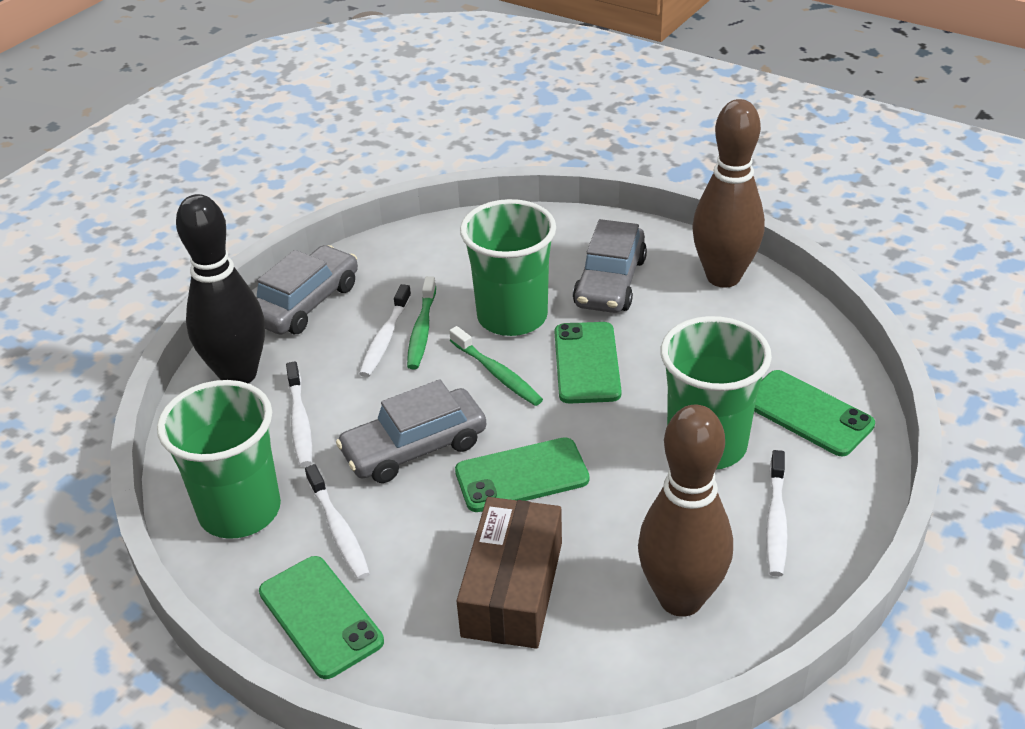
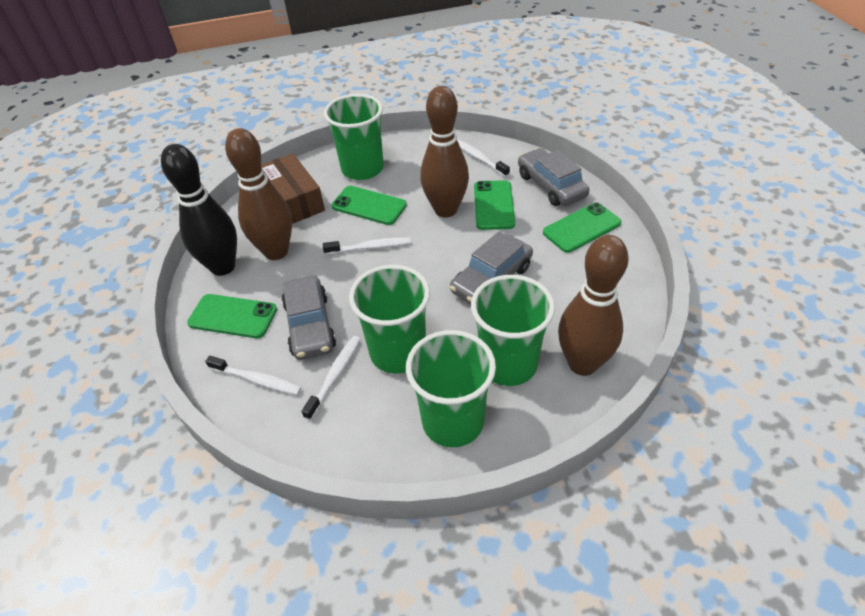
brown bowling pin: [638,405,733,617] [692,99,765,288] = 2 -> [225,128,292,260] [420,86,469,218] [558,235,629,376] = 3
green cup: [157,380,281,539] [460,199,556,336] [661,316,772,470] = 3 -> [324,94,384,180] [349,265,430,373] [406,330,496,447] [471,275,555,386] = 4
green toothbrush: [407,276,436,369] [449,326,543,406] = 2 -> none = 0

